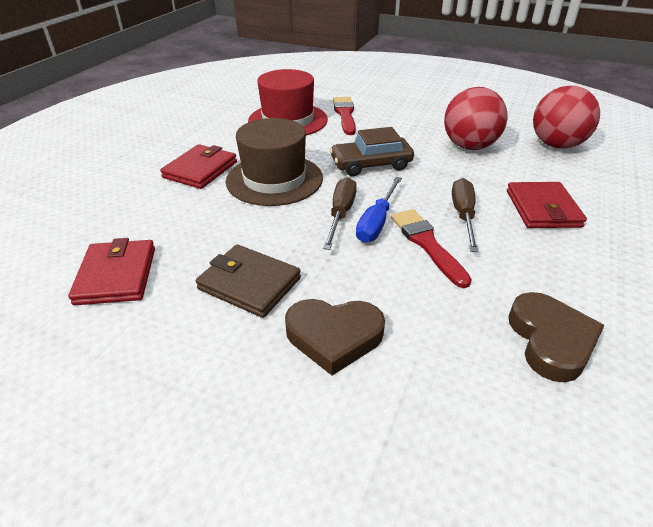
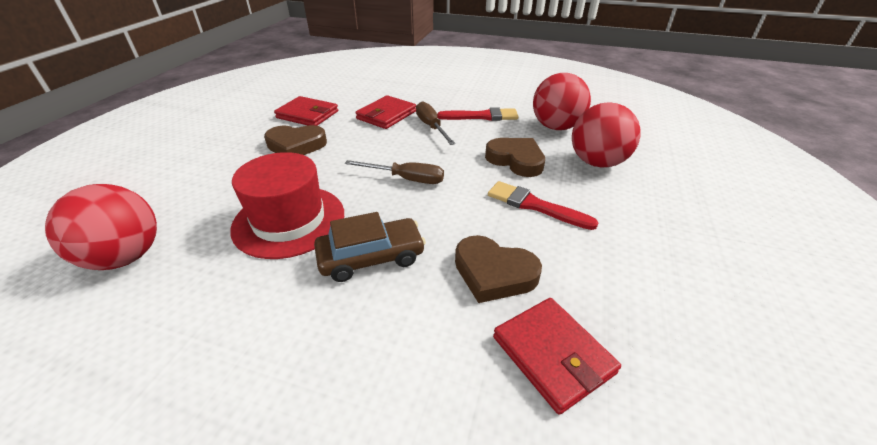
blue screwdriver: [356,177,402,243] = 1 -> none = 0
brown hat: [226,118,323,206] = 1 -> none = 0
brown heart: [285,299,385,375] [508,292,605,382] = 2 -> [264,125,327,155] [455,235,542,303] [485,138,545,177] = 3
brown wallet: [196,244,301,318] = 1 -> none = 0
red ball: [444,87,508,150] [533,86,600,149] = 2 -> [45,184,157,270] [533,73,591,130] [572,102,641,168] = 3

